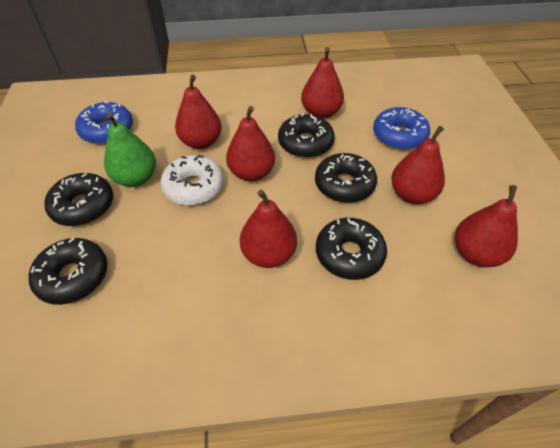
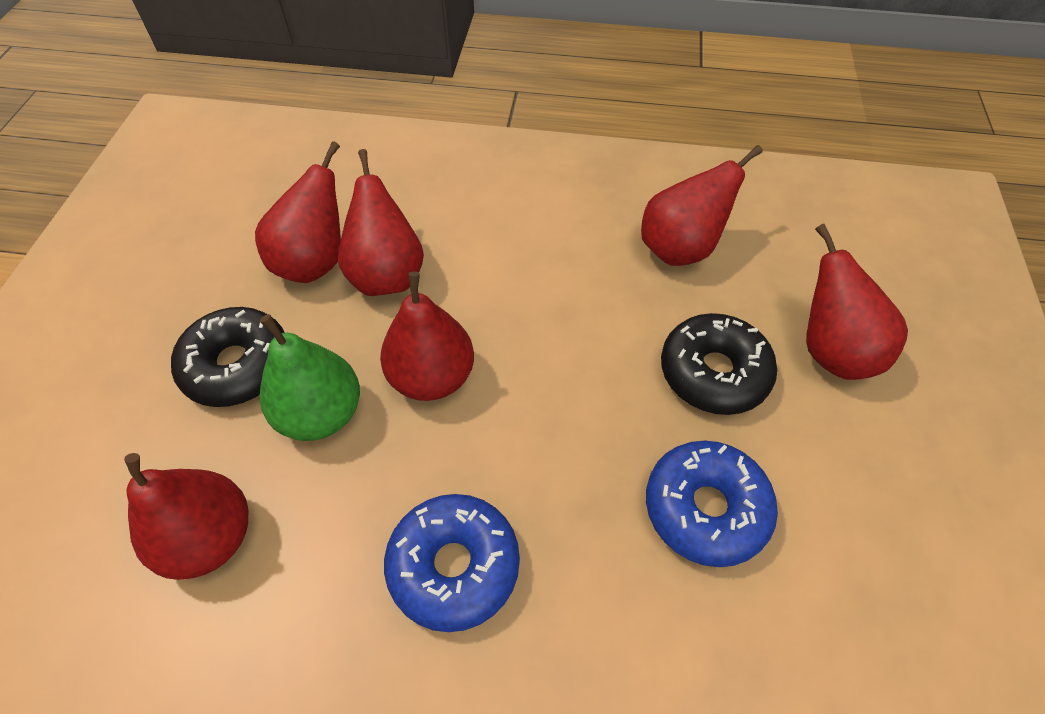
black donut: [28,238,108,305] [45,173,113,226] [278,113,335,158] [315,153,377,203] [316,218,387,280] = 5 -> [171,307,285,407] [661,313,777,415] = 2
white donut: [160,155,224,206] = 1 -> none = 0

